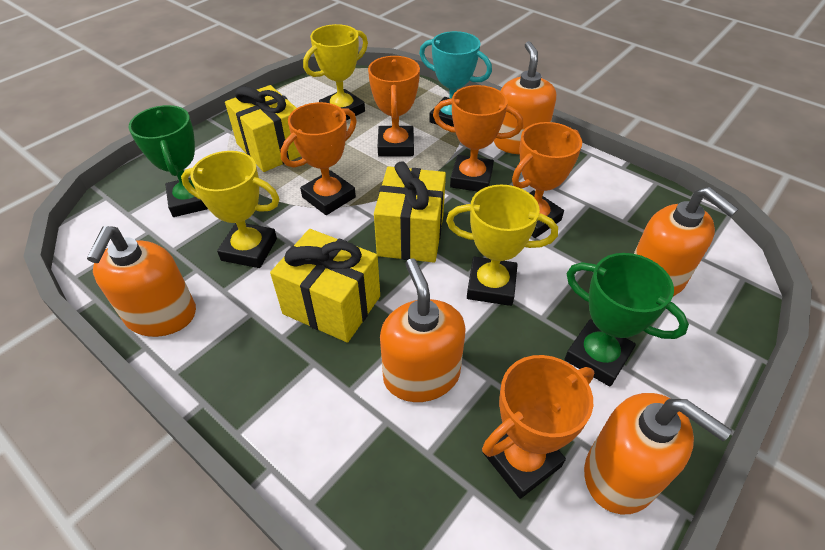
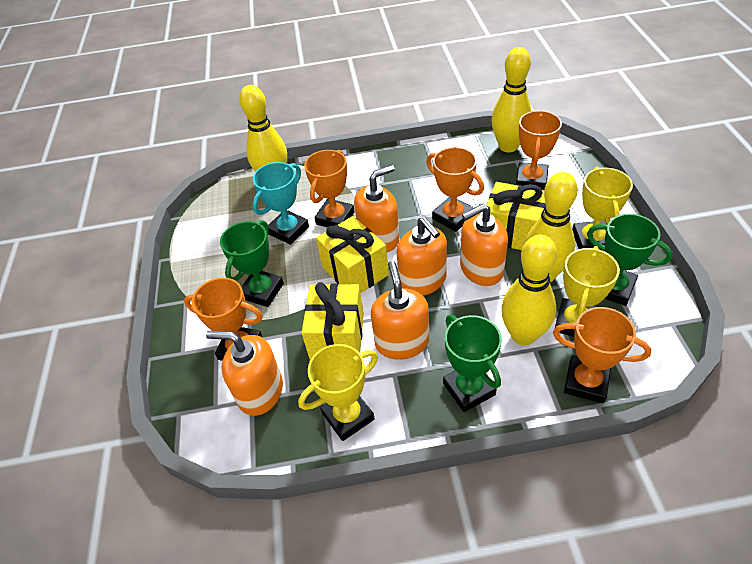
green trophy: [128,105,208,217] [564,253,689,387] = 2 -> [220,220,284,307] [443,315,502,412] [587,214,673,306] = 3
yellow bowling pin: none = 0 -> [240,85,287,172] [491,47,532,152] [501,235,557,346] [525,172,578,282] = 4

